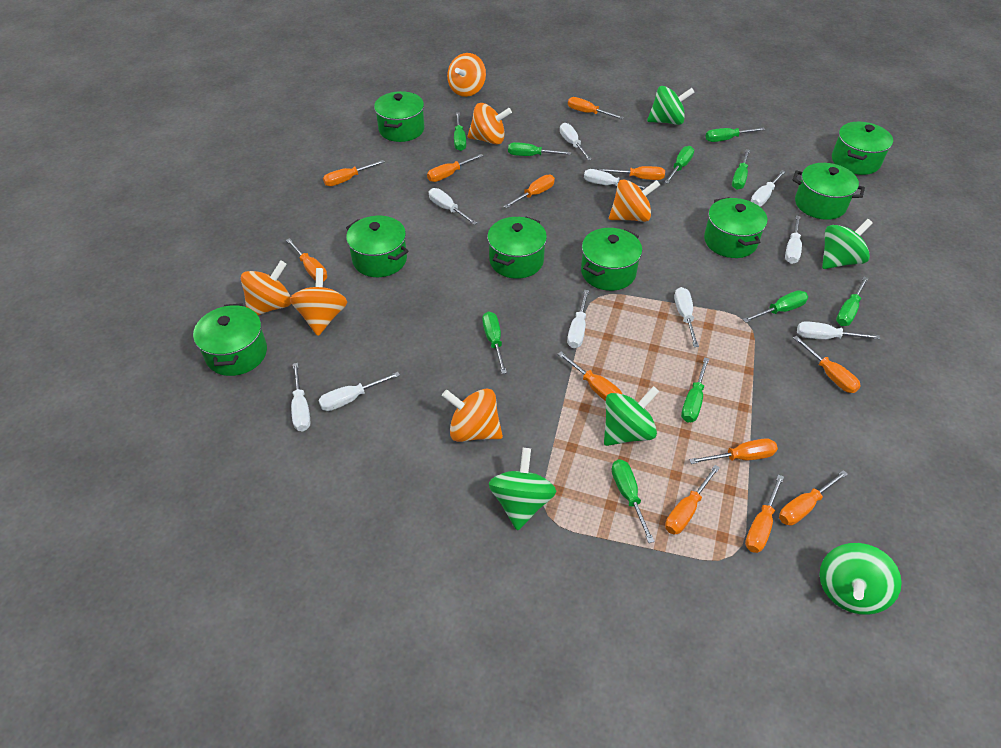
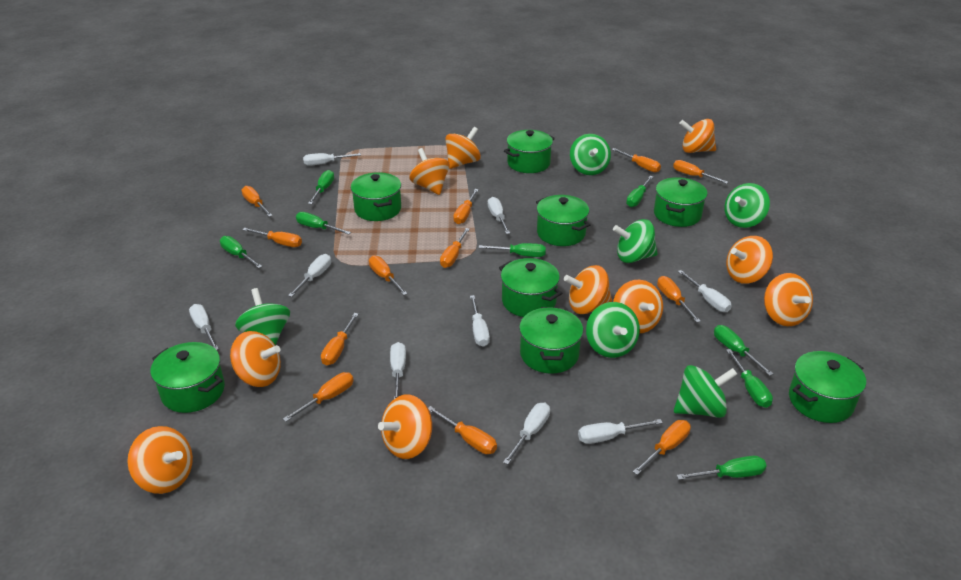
green screwdriver: [454,112,466,151] [482,312,507,374] [508,142,571,156] [612,459,655,543] [664,146,694,184] [681,357,709,422] [706,127,765,142] [732,149,750,190] [743,290,808,323] [836,276,869,326] = 10 -> [220,236,262,268] [296,212,351,235] [308,170,334,204] [479,243,546,257] [626,176,653,207] [677,456,766,480] [714,325,773,376] [726,349,773,408] = 8
green spinning top: [489,448,557,531] [604,386,659,446] [647,86,695,125] [819,543,902,615] [822,219,873,269] = 5 -> [235,288,290,346] [570,134,611,175] [586,302,640,358] [613,219,658,263] [674,365,737,418] [724,183,770,228] = 6
orange spinning top: [241,260,291,315] [290,268,347,336] [442,388,503,442] [447,53,486,97] [467,103,512,145] [609,179,660,222] = 6 -> [127,426,193,494] [230,331,281,387] [378,394,432,459] [409,148,450,195] [445,127,481,169] [564,265,612,314] [613,280,663,333] [679,119,716,153] [726,236,773,284] [764,273,813,326] = 10
white screwdriver: [291,363,311,431] [318,372,400,411] [429,188,477,225] [560,123,592,161] [567,290,589,348] [584,169,647,189] [674,287,699,347] [751,170,786,207] [785,215,802,264] [797,321,880,339] = 10 -> [189,304,219,350] [288,254,331,297] [303,153,361,166] [390,342,406,399] [470,295,490,347] [488,197,510,234] [503,403,550,465] [578,419,663,444] [678,270,732,312] = 9

